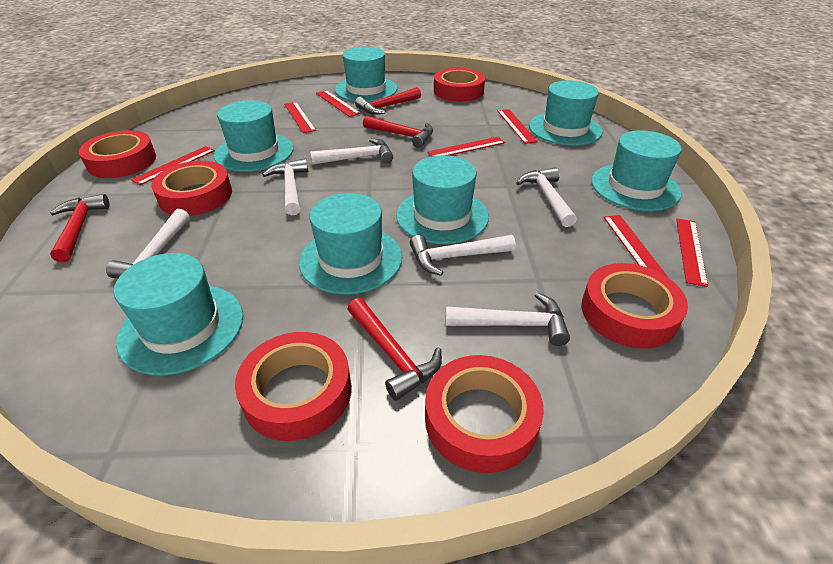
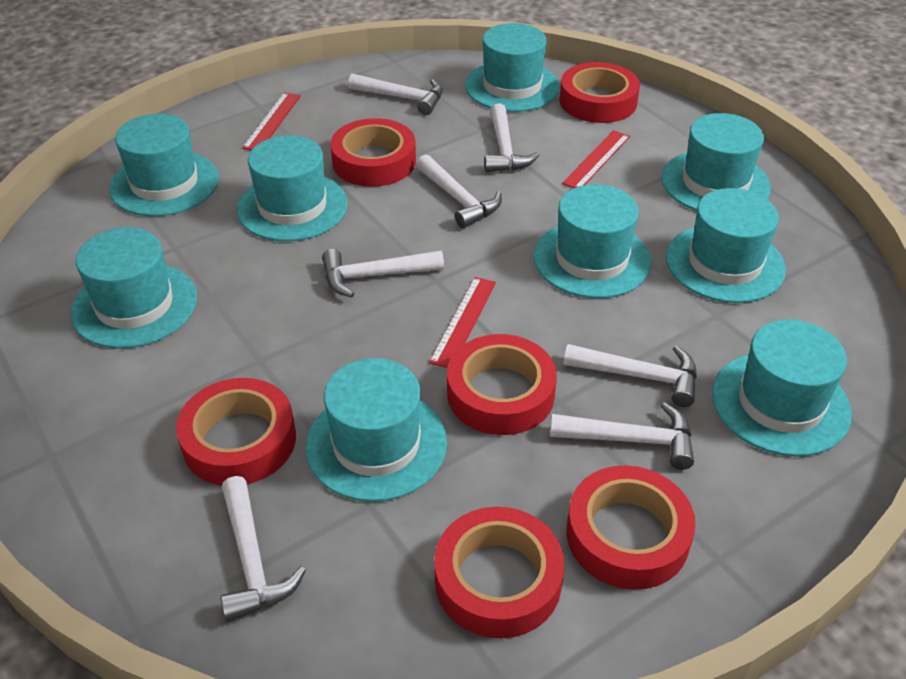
red hammer: [50,194,110,263] [347,298,442,401] [355,87,421,115] [363,116,433,148] = 4 -> none = 0
red ruler: [131,146,215,185] [284,102,316,133] [316,90,360,117] [428,137,505,157] [497,109,538,144] [603,215,669,278] [676,219,708,287] = 7 -> [242,93,301,150] [429,277,496,368] [562,130,630,188] = 3
turquoise hat: [114,253,243,375] [214,100,294,172] [299,193,402,295] [335,47,397,102] [396,155,489,244] [529,80,603,146] [591,130,682,211] = 7 -> [71,227,197,349] [109,114,219,216] [237,135,348,241] [306,358,447,502] [465,23,560,112] [533,184,651,298] [662,113,771,211] [666,188,786,303] [712,320,852,457] = 9
white hammer: [106,209,190,278] [262,158,308,216] [310,138,393,165] [410,235,516,276] [446,292,570,346] [516,167,577,227] = 6 -> [220,476,306,622] [322,249,444,298] [348,74,443,115] [416,154,502,228] [484,103,540,173] [550,402,694,470] [563,344,697,407] = 7

